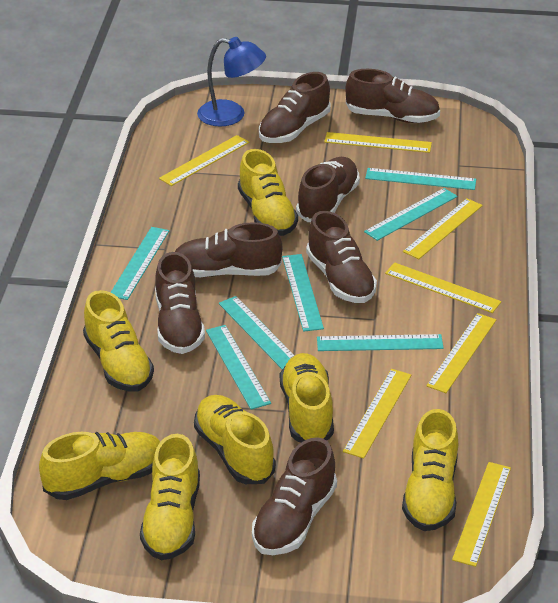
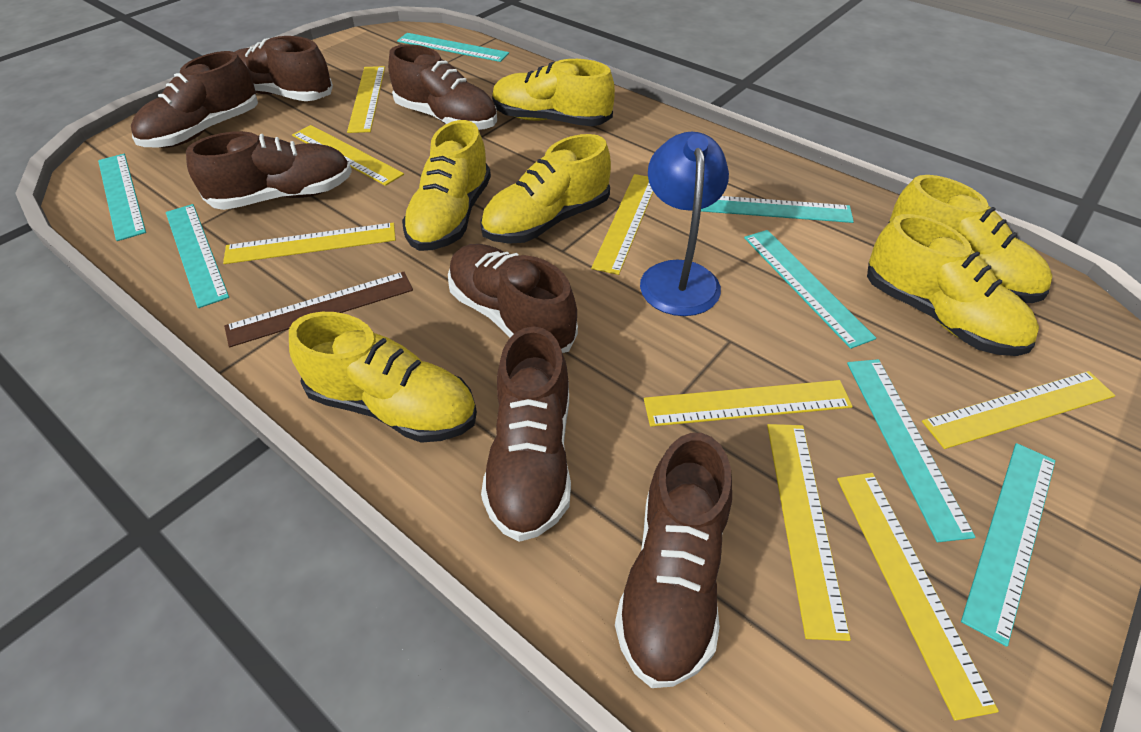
brown ruler: none = 0 -> [224,272,413,347] = 1
yellow ruler: [159,135,249,186] [324,132,432,153] [343,369,411,459] [385,262,501,313] [403,198,483,259] [427,313,496,393] [452,462,511,567] = 7 -> [223,223,396,264] [292,125,404,186] [347,66,385,133] [591,174,653,275] [644,380,853,427] [767,424,851,641] [837,473,999,721] [922,371,1115,449] = 8
yellow shoe: [39,432,160,500] [83,290,154,392] [140,434,200,560] [194,395,276,484] [238,149,298,236] [280,353,334,442] [402,409,458,531] = 7 -> [289,312,477,443] [402,120,491,251] [480,134,611,244] [492,59,615,126] [867,214,1039,356] [888,175,1053,303] = 6

